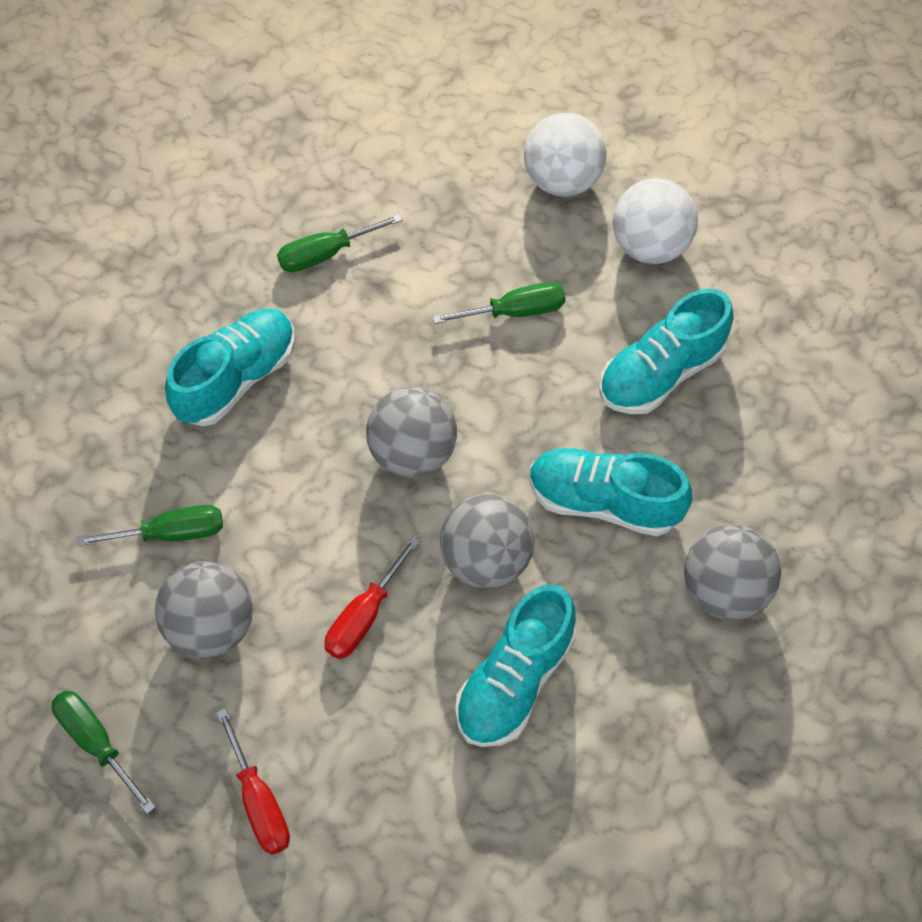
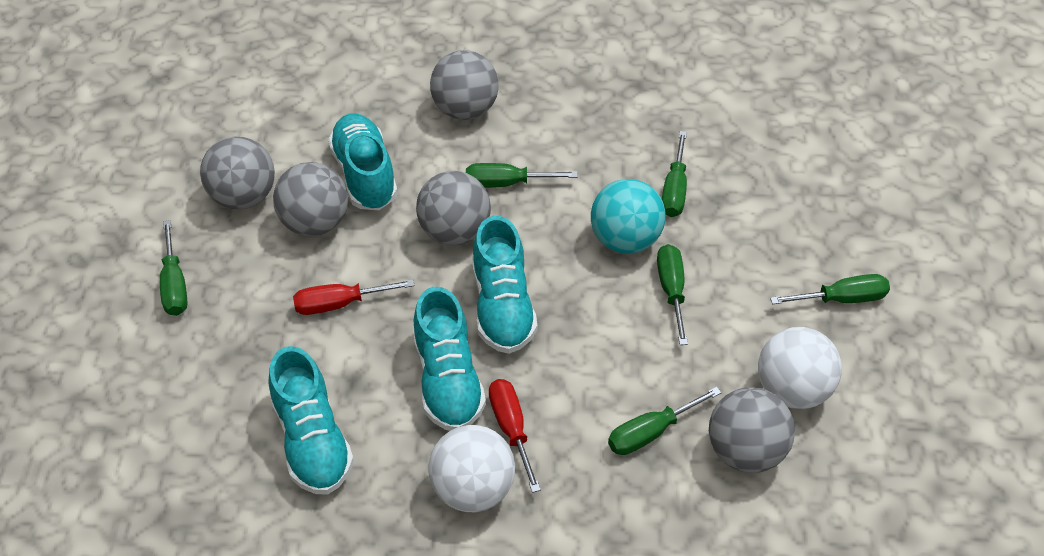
green screwdriver: [52,691,156,814] [76,505,223,546] [277,214,402,272] [432,282,565,324] = 4 -> [160,220,187,316] [466,163,578,188] [608,387,722,455] [657,244,688,345] [662,131,687,217] [770,274,890,304] = 6
grey ball: [155,561,253,658] [366,387,457,478] [440,494,534,589] [684,524,781,620] = 4 -> [200,137,275,209] [273,162,348,236] [416,171,491,245] [430,50,498,120] [709,387,795,473] = 5
turquoise ball: none = 0 -> [591,179,666,254] = 1

